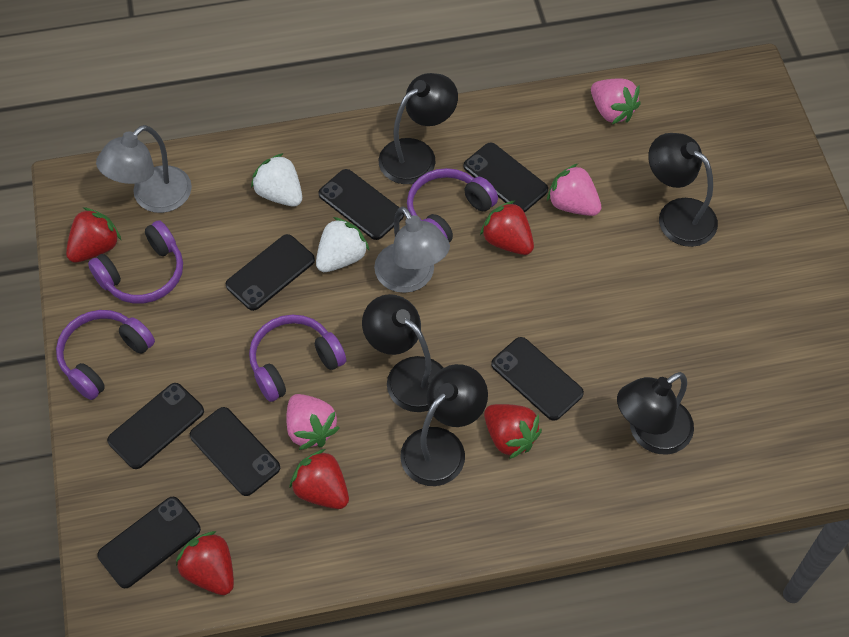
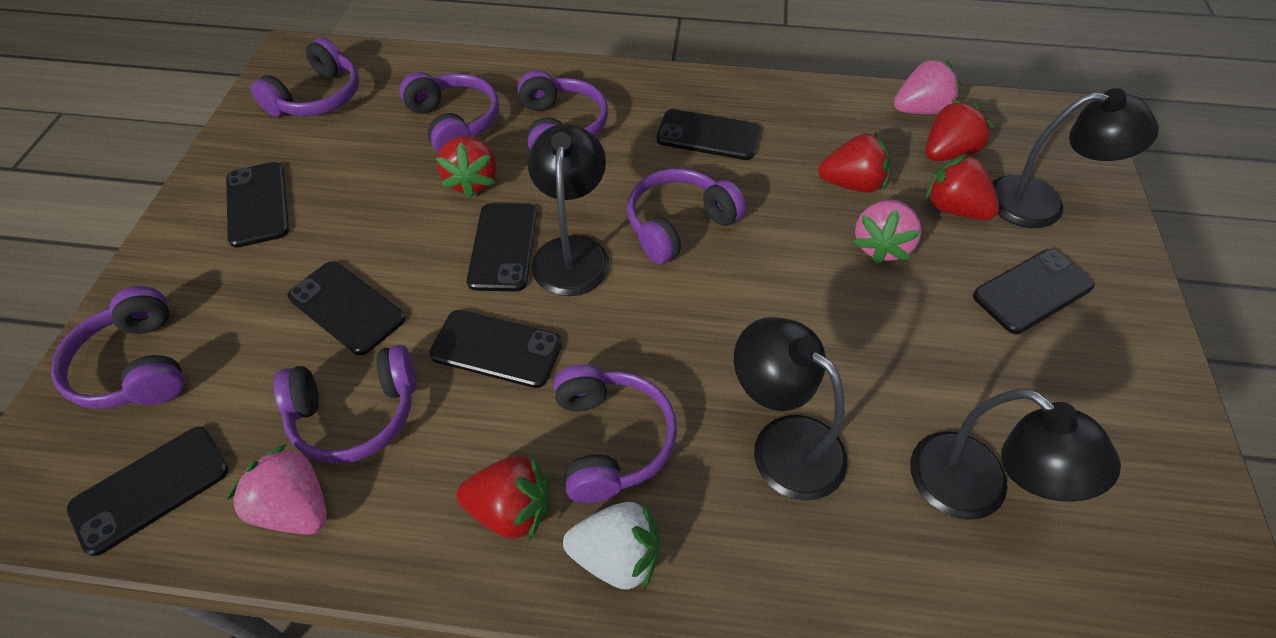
black lamp: [362,294,443,412] [379,73,458,184] [400,364,488,486] [617,372,694,455] [648,133,718,247] = 5 -> [527,124,610,296] [734,317,848,501] [910,389,1121,520] [992,88,1159,228] = 4
grey lamp: [96,125,192,213] [374,206,450,293] = 2 -> none = 0
purple headphones: [56,310,155,400] [88,220,183,304] [249,315,346,402] [407,168,498,243] = 4 -> [51,286,184,409] [250,37,359,117] [274,345,416,464] [399,72,499,153] [518,70,608,150] [554,364,677,503] [627,169,746,264] = 7
white strawberry: [251,153,302,207] [316,217,370,272] = 2 -> [563,502,659,591] = 1

